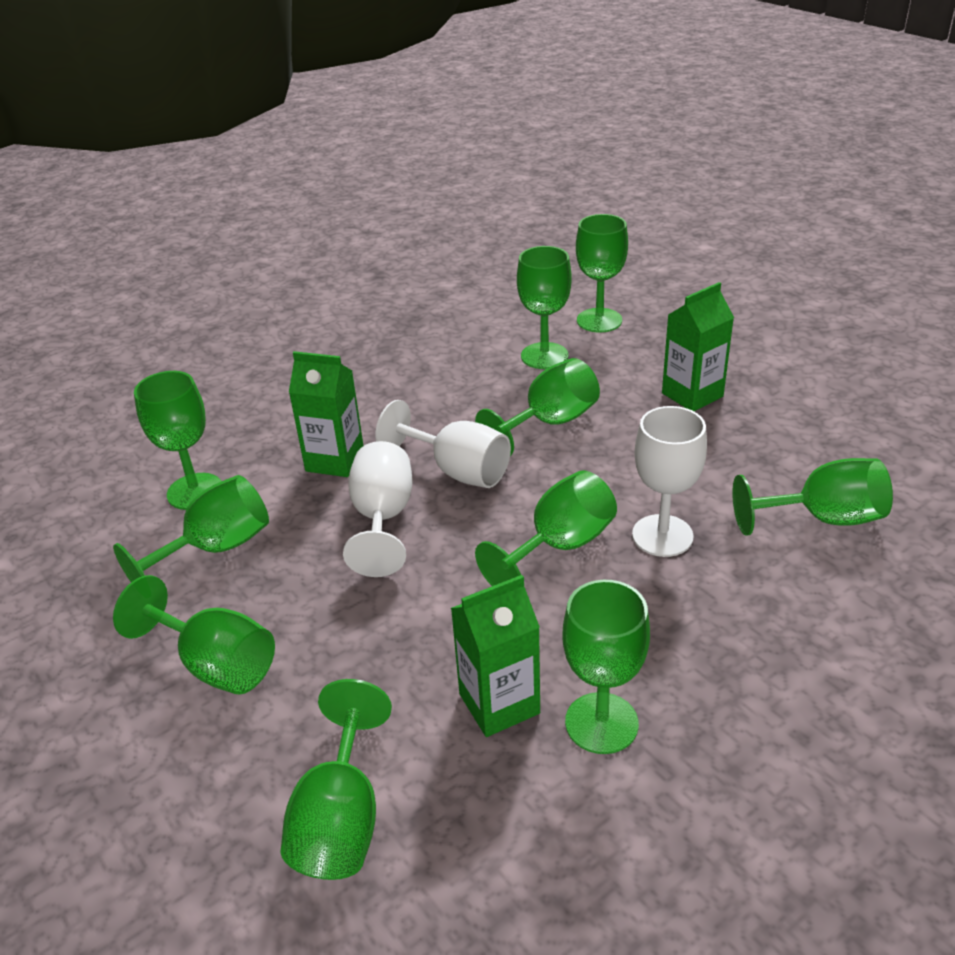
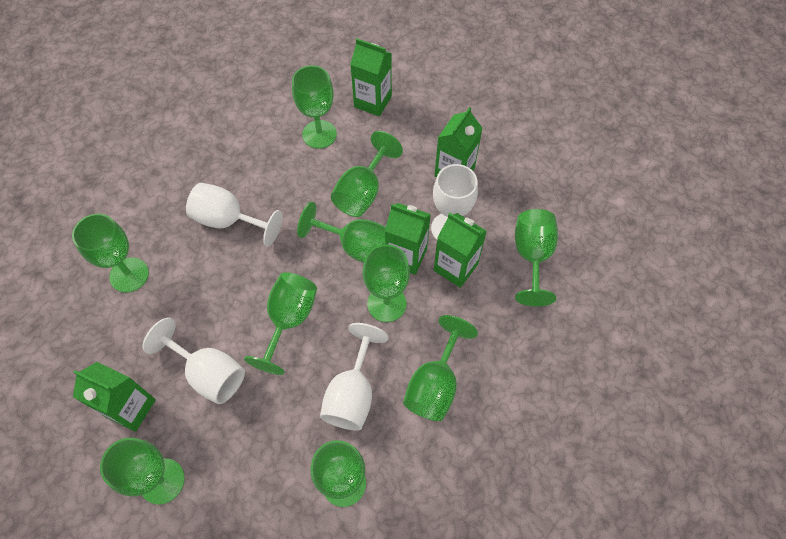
green carton: [289,351,364,477] [451,575,540,737] [662,282,734,411] = 3 -> [73,362,156,432] [350,38,392,116] [385,203,431,275] [434,107,483,177] [434,213,487,288] = 5
white goblet: [343,441,413,577] [376,400,511,488] [632,406,707,557] = 3 -> [142,318,245,404] [186,183,282,246] [320,323,388,431] [431,164,478,240] = 4

